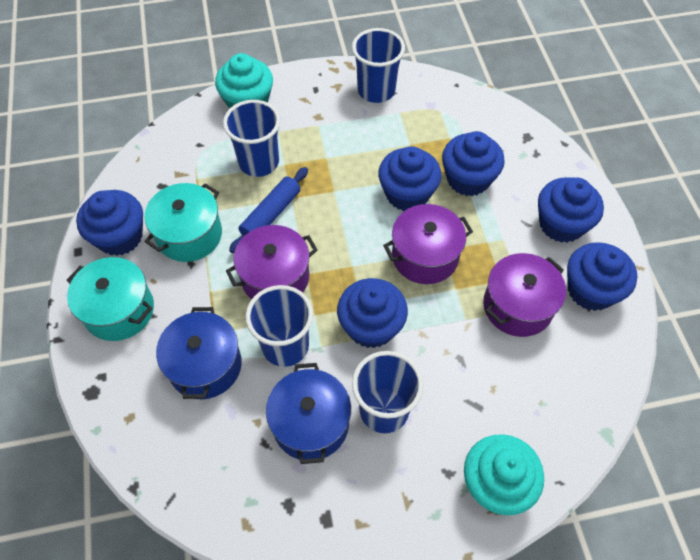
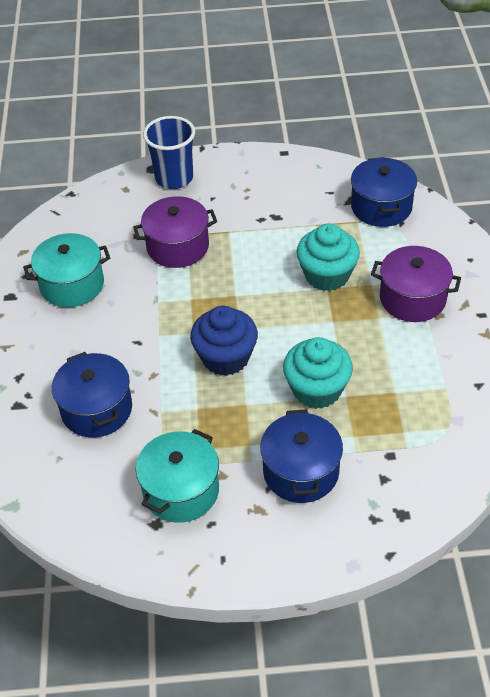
blue cup: [223,100,280,177] [246,285,313,367] [352,28,405,103] [352,351,423,433] = 4 -> [143,116,195,189] = 1
blue cupcake: [76,190,143,256] [337,278,408,348] [378,146,441,211] [442,131,505,196] [538,177,604,243] [567,242,637,311] = 6 -> [190,306,258,376] = 1
blue pot: [156,307,242,399] [266,363,351,464] = 2 -> [52,352,132,438] [260,409,343,503] [351,157,417,227] = 3
blue rolling pin: [229,167,308,253] = 1 -> none = 0
purple pot: [226,225,318,299] [383,204,473,284] [483,253,566,337] = 3 -> [133,196,217,268] [371,246,461,322] = 2

